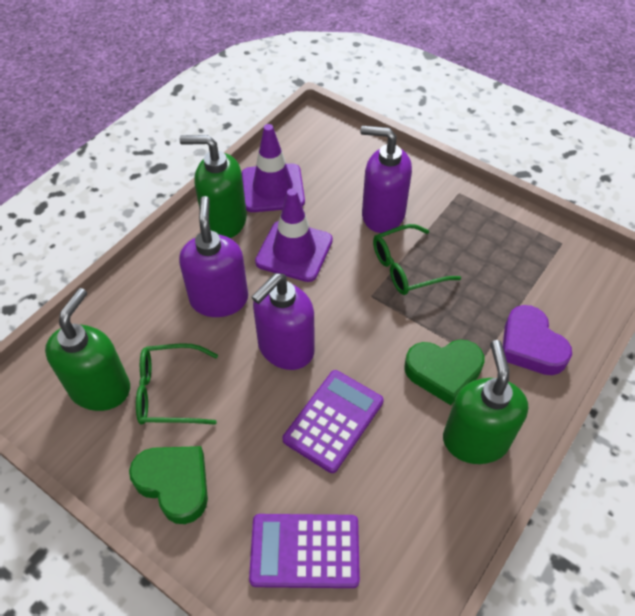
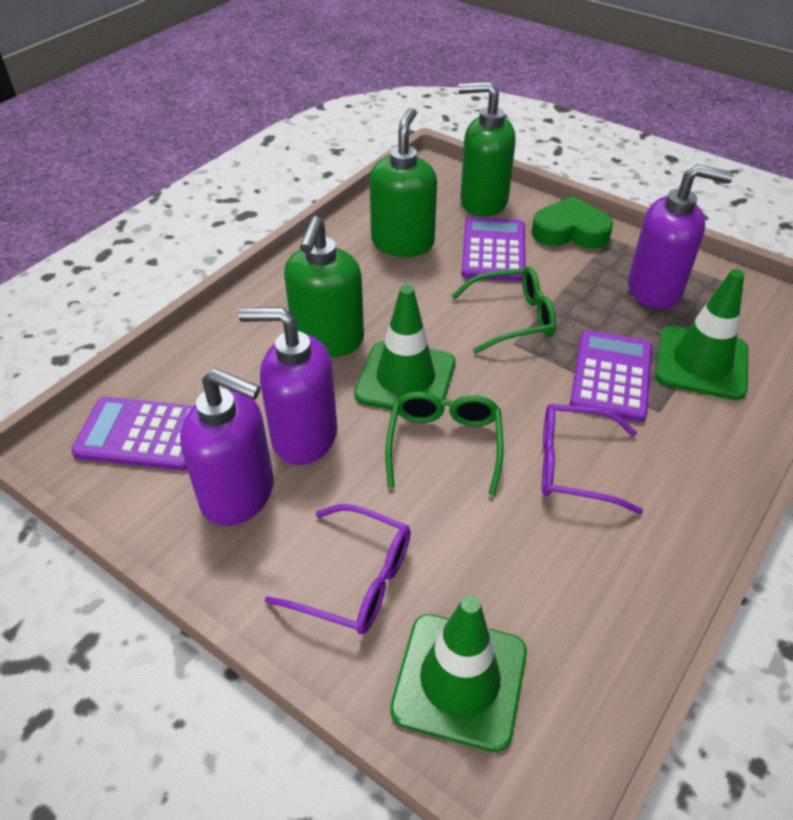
green heart: [129,446,208,524] [404,339,485,405] = 2 -> [531,196,613,249] = 1
green traffic cone: none = 0 -> [354,285,455,410] [390,595,527,752] [655,269,748,400] = 3
purple calculator: [249,514,360,588] [283,370,384,473] = 2 -> [71,397,193,471] [461,217,526,282] [570,330,652,422] = 3
purple glasses: none = 0 -> [264,504,411,634] [542,404,643,514] = 2
purple heart: [503,305,572,375] = 1 -> none = 0
purple traffic cone: [242,124,305,212] [255,188,333,282] = 2 -> none = 0

